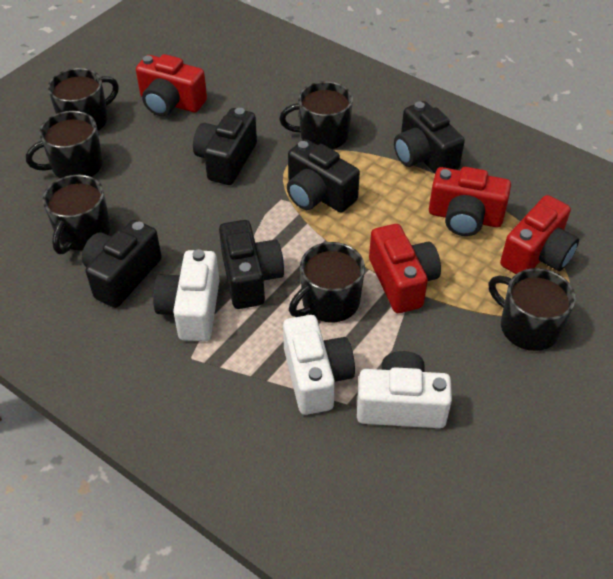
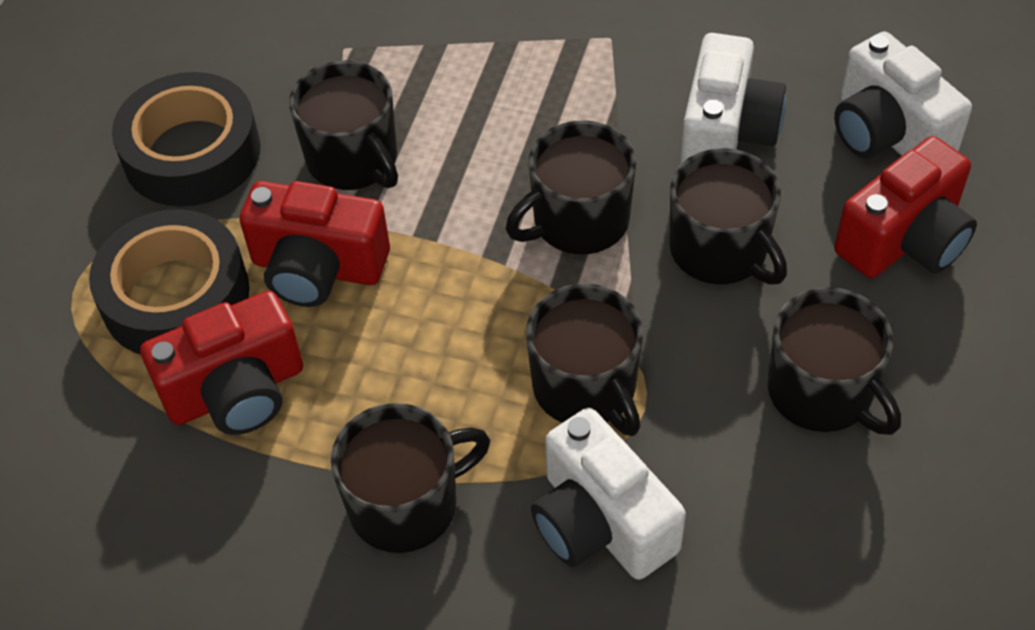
black camera: [82,220,162,308] [193,108,257,185] [219,220,284,309] [287,139,360,213] [394,101,465,173] = 5 -> none = 0
black tape: none = 0 -> [89,209,250,355] [112,72,261,207] = 2
red camera: [136,54,207,116] [369,224,441,313] [429,167,511,236] [500,195,579,274] = 4 -> [140,291,303,435] [240,181,390,307] [834,136,977,278] = 3

